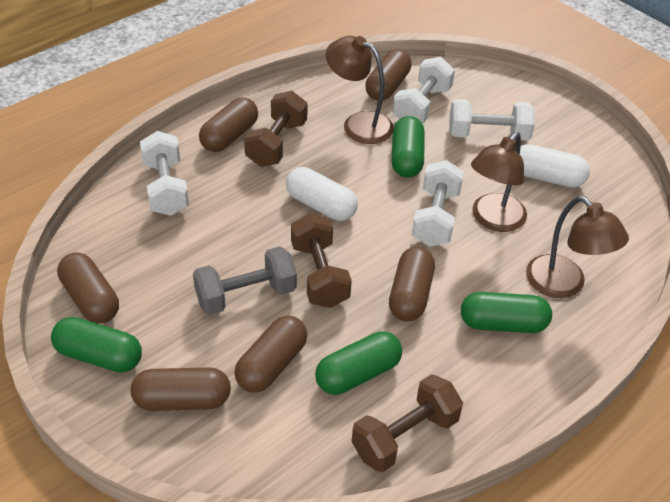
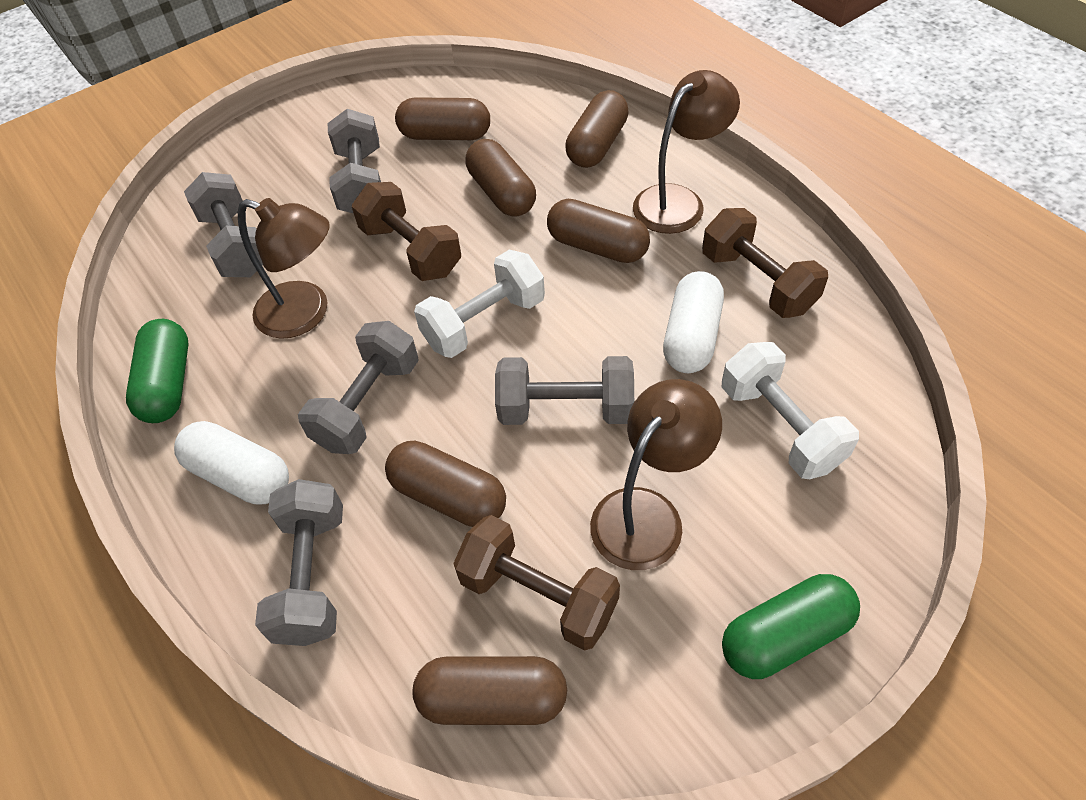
green capsule: [51,317,142,373] [315,331,402,395] [392,116,425,178] [461,292,552,333] = 4 -> [126,319,188,423] [722,574,860,679] = 2
grey dumbbell: [193,246,297,315] = 1 -> [184,172,263,277] [255,479,343,646] [298,321,419,454] [328,109,381,213] [495,356,634,425] = 5
white dumbbell: [140,131,189,216] [393,57,455,124] [412,160,464,247] [449,99,535,140] = 4 -> [414,250,545,358] [722,342,859,479] = 2

